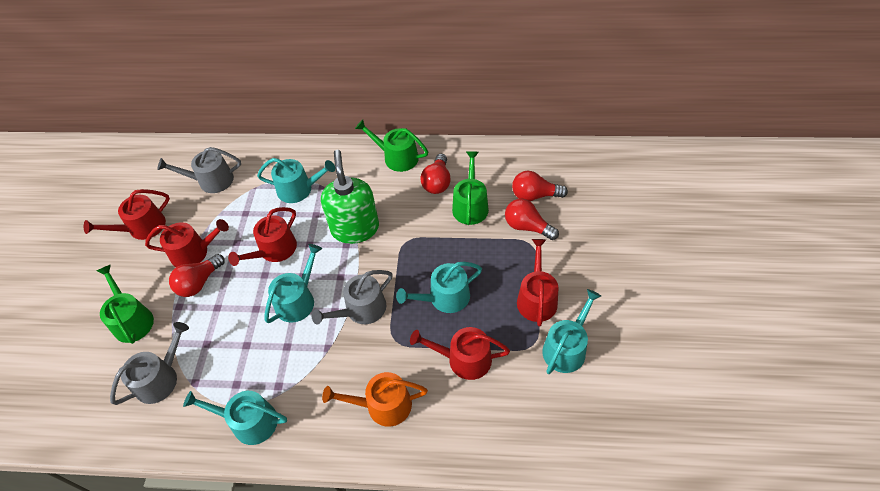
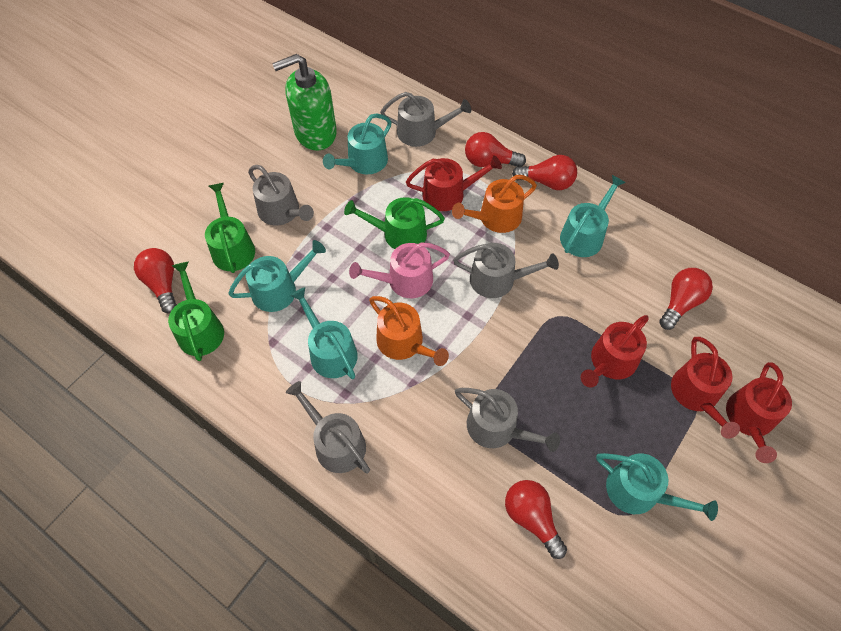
grey watering can: [110,322,189,405] [157,147,241,193] [312,270,393,325] = 3 -> [248,165,314,226] [286,381,370,474] [380,92,471,147] [453,243,559,298] [455,388,560,452] = 5
orange watering can: [322,372,428,427] = 1 -> [369,296,449,366] [452,175,537,233] = 2
pink watering can: none = 0 -> [349,242,450,298] = 1
red light bulb: [169,254,225,297] [420,154,451,194] [505,199,559,240] [512,171,568,201] = 4 -> [134,248,177,313] [465,132,526,167] [505,480,567,559] [512,155,577,190] [659,268,713,330] = 5
red watering can: [84,189,170,240] [145,219,229,267] [228,207,297,266] [410,327,510,380] [517,239,559,326] = 5 -> [406,155,502,211] [581,315,649,387] [671,337,740,439] [726,362,792,463] = 4

